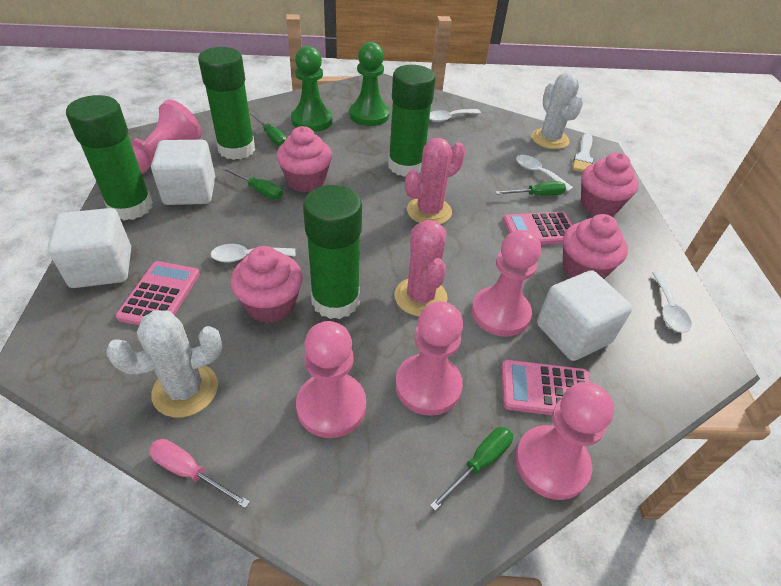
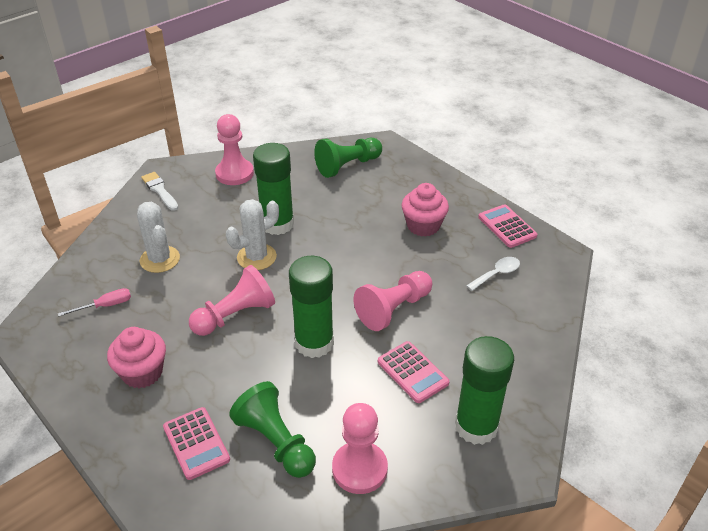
green glue stick: [66,95,153,221] [198,47,255,160] [303,185,362,319] [388,65,436,177] = 4 -> [253,143,294,235] [289,256,334,358] [455,336,514,445] = 3
green screwdriver: [222,167,283,200] [250,112,287,146] [430,427,513,511] [495,181,566,196] = 4 -> none = 0
pink cactus: [394,220,448,316] [405,138,466,224] = 2 -> none = 0
pink cupcake: [231,246,303,323] [276,126,332,192] [563,214,628,279] [581,152,639,216] = 4 -> [107,327,166,388] [401,183,449,237] = 2
pink pawn: [131,100,202,174] [296,321,366,438] [395,301,463,416] [472,230,541,337] [515,382,614,500] = 5 -> [189,265,275,336] [215,114,254,185] [332,403,388,494] [353,271,432,331] = 4
white cube: [48,208,131,288] [151,140,215,205] [537,270,632,361] = 3 -> none = 0
white spoon: [211,244,295,263] [429,109,481,122] [516,155,573,192] [652,272,692,333] = 4 -> [466,257,520,291] = 1

